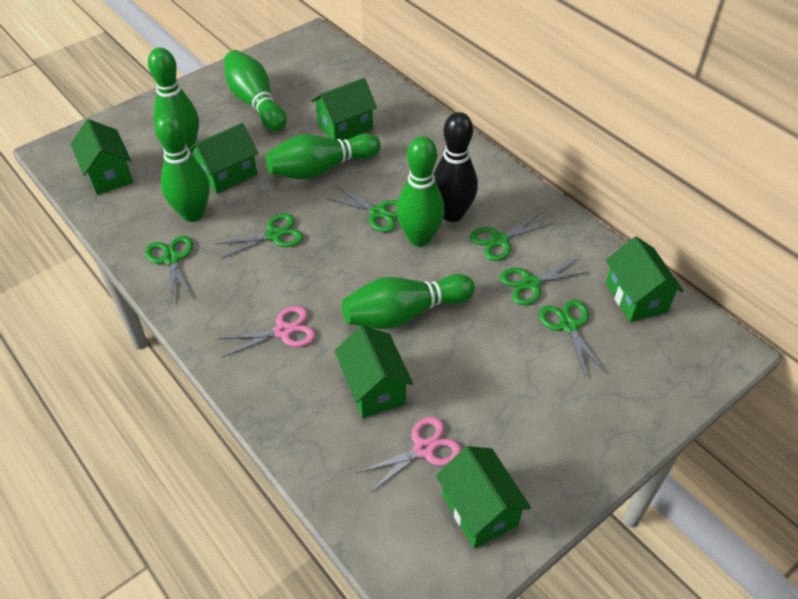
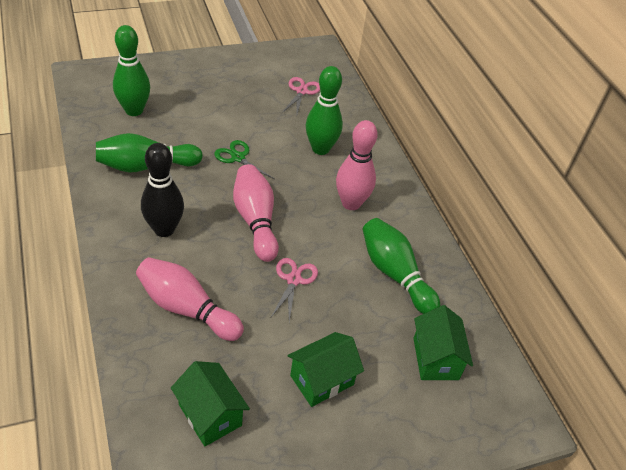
green bowling pin: [148,48,199,153] [155,112,210,222] [224,50,287,132] [266,133,381,179] [342,274,475,329] [396,136,445,246] = 6 -> [96,133,203,173] [113,25,150,116] [306,66,343,155] [362,218,440,314] = 4
green house: [71,119,133,195] [189,123,258,194] [311,78,377,141] [335,325,413,418] [436,446,531,548] [606,236,684,322] = 6 -> [171,361,250,447] [287,332,364,407] [413,305,473,380] = 3
green scissors: [145,236,193,301] [215,213,304,259] [326,186,397,232] [470,212,553,261] [500,258,589,305] [539,300,606,376] = 6 -> [214,140,275,179] = 1
pink bowling pin: none = 0 -> [136,257,244,341] [233,164,279,262] [336,120,378,210] = 3

